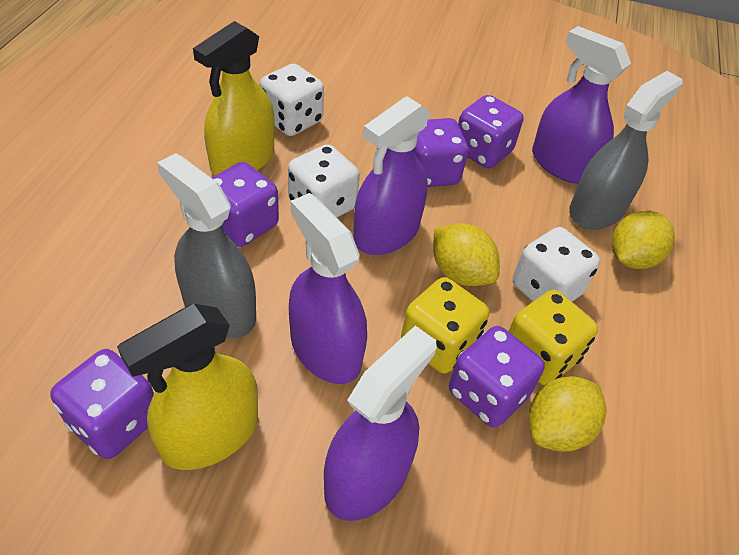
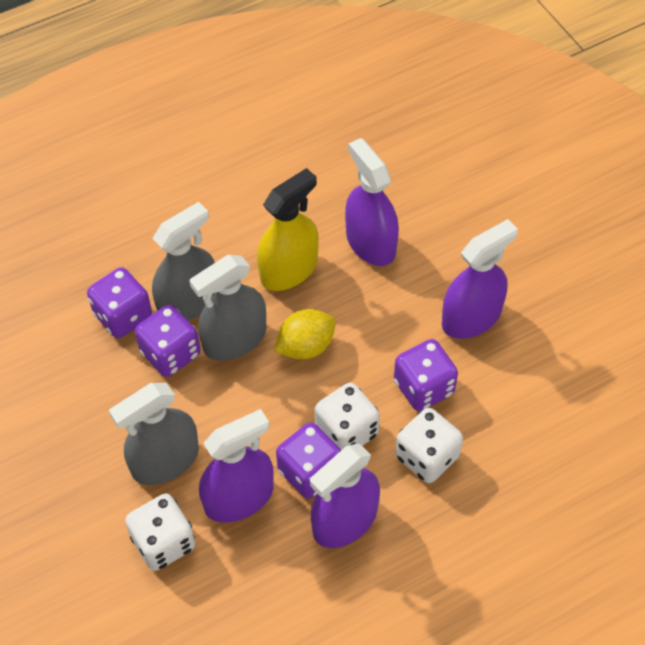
grey spray bottle: [157,153,256,339] [569,71,682,230] = 2 -> [109,383,199,485] [152,202,215,321] [189,255,266,361] = 3
purple dice: [50,349,154,459] [212,162,279,247] [413,118,468,187] [449,326,545,427] [458,95,523,168] = 5 -> [87,267,152,338] [135,305,200,377] [276,422,341,499] [394,339,458,411] = 4
yellow dice: [401,277,489,374] [508,290,598,385] = 2 -> none = 0
yellow lemon: [433,223,500,286] [529,376,606,452] [611,211,675,269] = 3 -> [275,309,336,360] = 1
yellow spray bottle: [117,304,258,470] [193,21,275,175] = 2 -> [257,168,319,291] = 1

